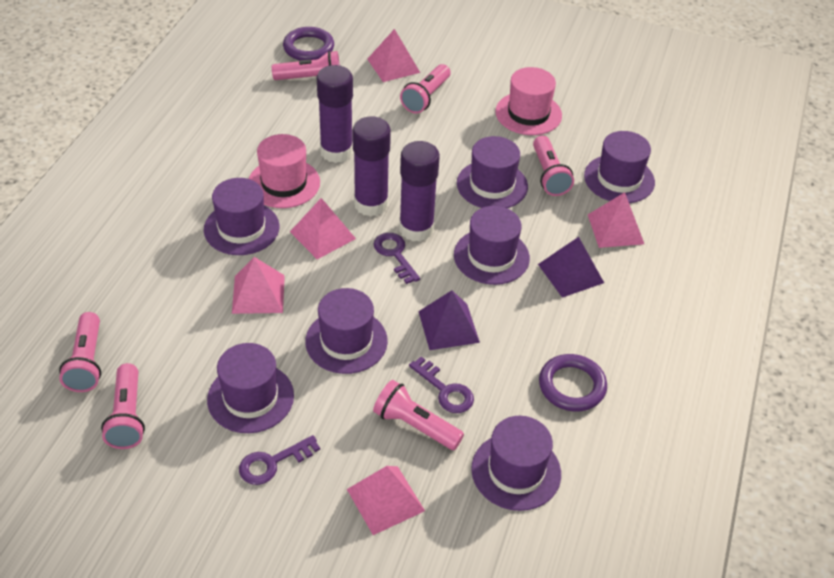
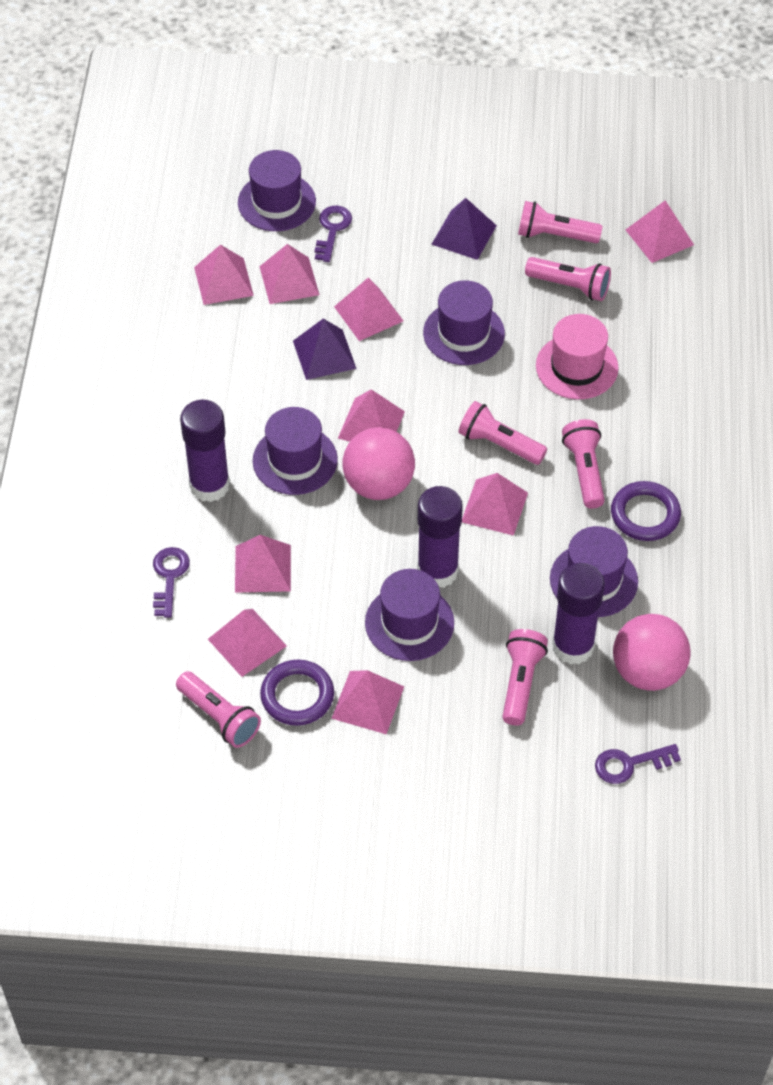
pink ball: none = 0 -> [342,427,415,500] [613,614,691,691] = 2
pink hat: [249,134,320,208] [495,67,562,135] = 2 -> [536,314,619,399] = 1
pink pyramid: [232,257,285,314] [290,198,356,259] [347,466,425,535] [367,29,420,82] [588,192,644,248] = 5 -> [194,245,254,305] [208,609,287,677] [235,535,291,593] [259,244,319,304] [331,670,404,734] [334,277,403,341] [338,390,405,442] [462,473,528,536] [626,200,694,263] = 9
purple hat: [204,178,279,255] [207,343,294,433] [305,288,388,374] [454,206,530,285] [457,136,528,208] [471,416,561,511] [584,131,655,203] = 7 -> [238,150,316,231] [253,407,338,495] [365,569,454,661] [423,280,505,365] [550,526,638,617] = 5

